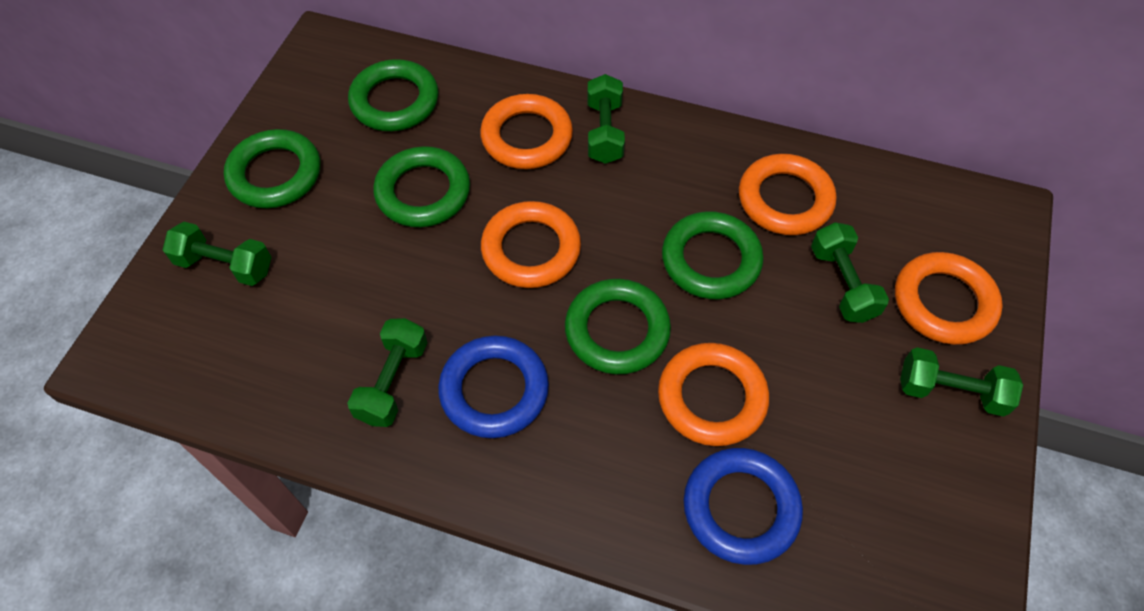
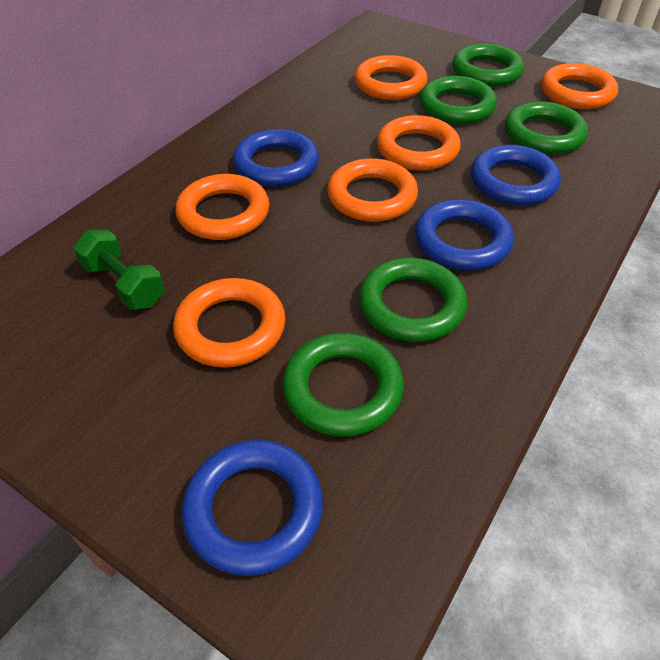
blue ring: [438,336,549,438] [684,448,803,565] = 2 -> [182,440,323,576] [233,129,319,187] [415,199,514,270] [471,145,561,205] = 4
green dumbbell: [163,222,271,286] [347,318,428,427] [587,74,625,164] [811,222,889,323] [900,347,1023,417] = 5 -> [73,229,164,310] = 1
orange ring: [480,94,573,169] [481,201,581,288] [658,343,769,446] [739,154,836,235] [895,252,1003,345] = 5 -> [173,278,285,368] [175,174,270,240] [327,158,418,222] [354,55,428,100] [377,115,461,171] [541,63,618,109] = 6

